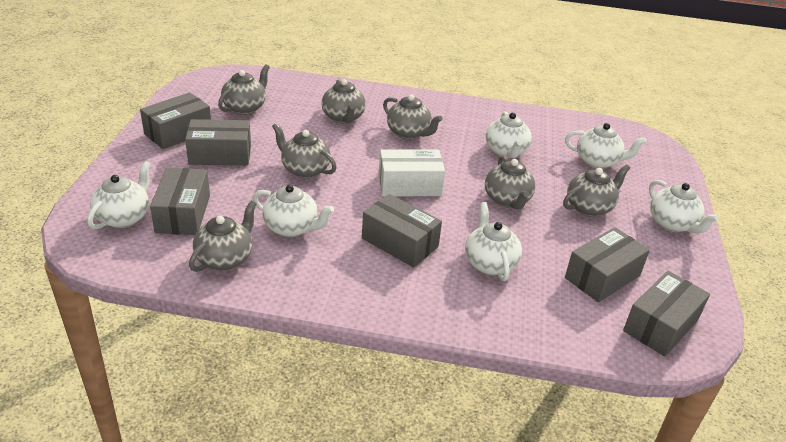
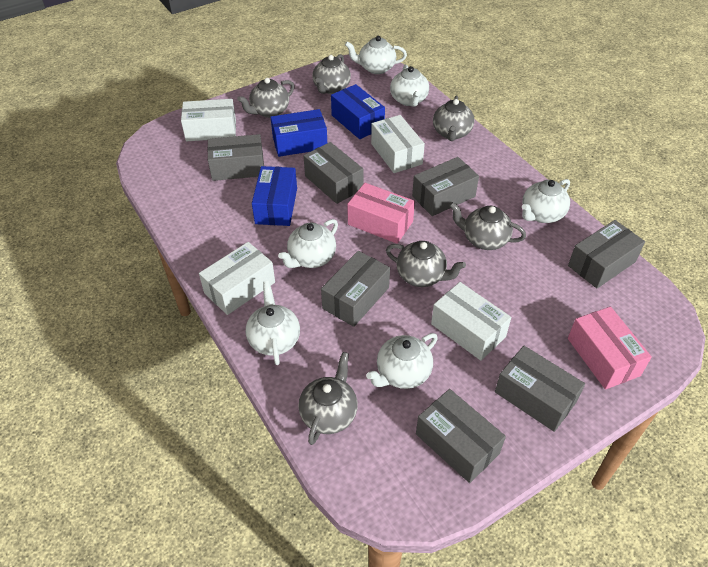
blue box: none = 0 -> [252,166,297,226] [270,109,327,157] [331,84,385,139] = 3
grey box: [140,92,211,149] [150,167,210,235] [185,119,251,165] [362,194,442,267] [565,227,650,302] [623,271,710,356] = 6 -> [207,134,264,181] [304,142,364,204] [321,251,390,327] [412,157,479,216] [416,389,506,483] [495,346,585,432] [568,220,645,288] = 7
grey teapot: [189,200,257,272] [218,64,270,115] [272,123,337,178] [322,79,366,124] [383,94,443,139] [485,156,535,209] [563,164,630,217] = 7 -> [237,78,294,118] [298,352,358,445] [312,54,351,94] [386,241,466,287] [433,96,474,141] [449,202,526,250] = 6
pink box: none = 0 -> [347,183,415,244] [568,307,652,390] = 2
white box: [379,149,445,197] = 1 -> [181,99,236,141] [199,242,275,315] [371,115,425,173] [431,282,511,361] = 4

